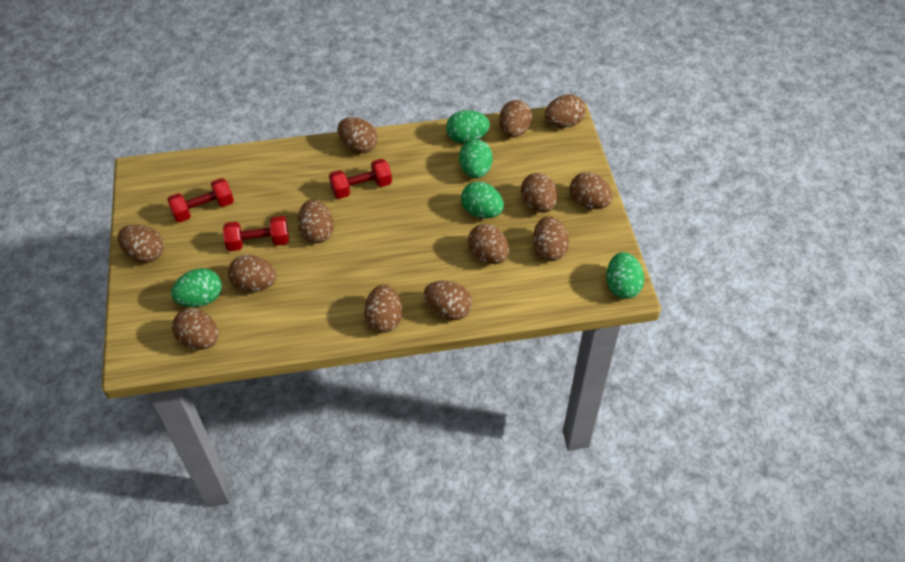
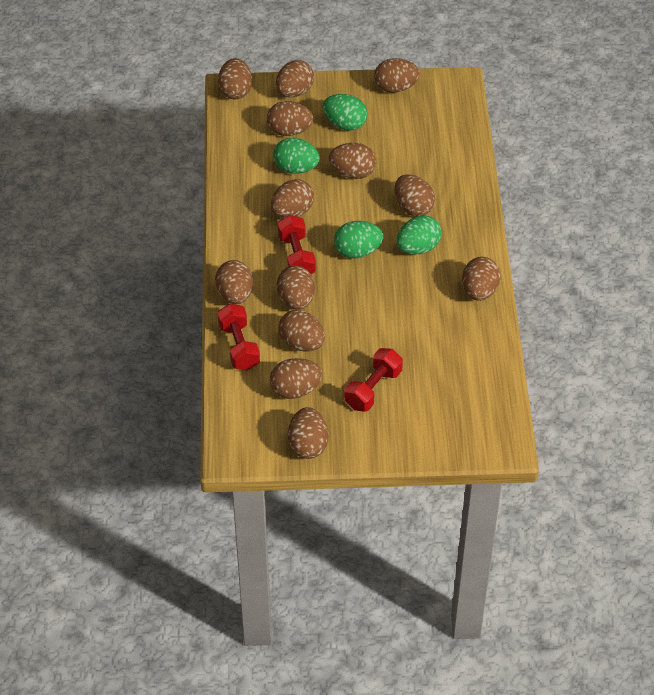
green egg: [171,268,222,307] [446,110,490,144] [459,139,493,178] [461,182,504,218] [606,252,644,299] = 5 -> [273,138,320,174] [323,94,367,131] [334,221,383,258] [397,215,442,254] = 4

